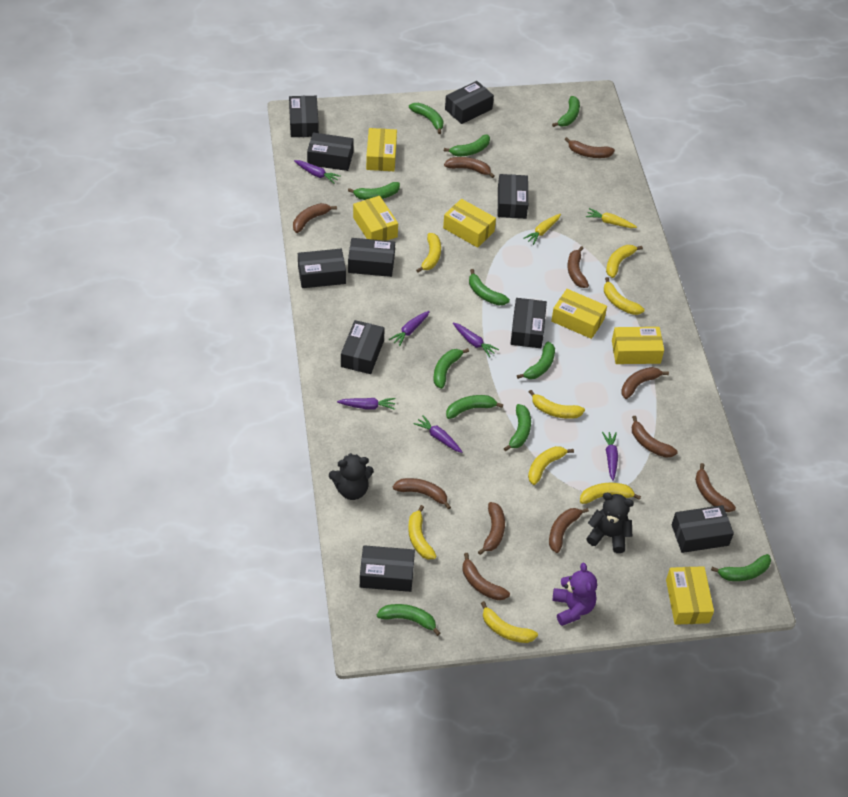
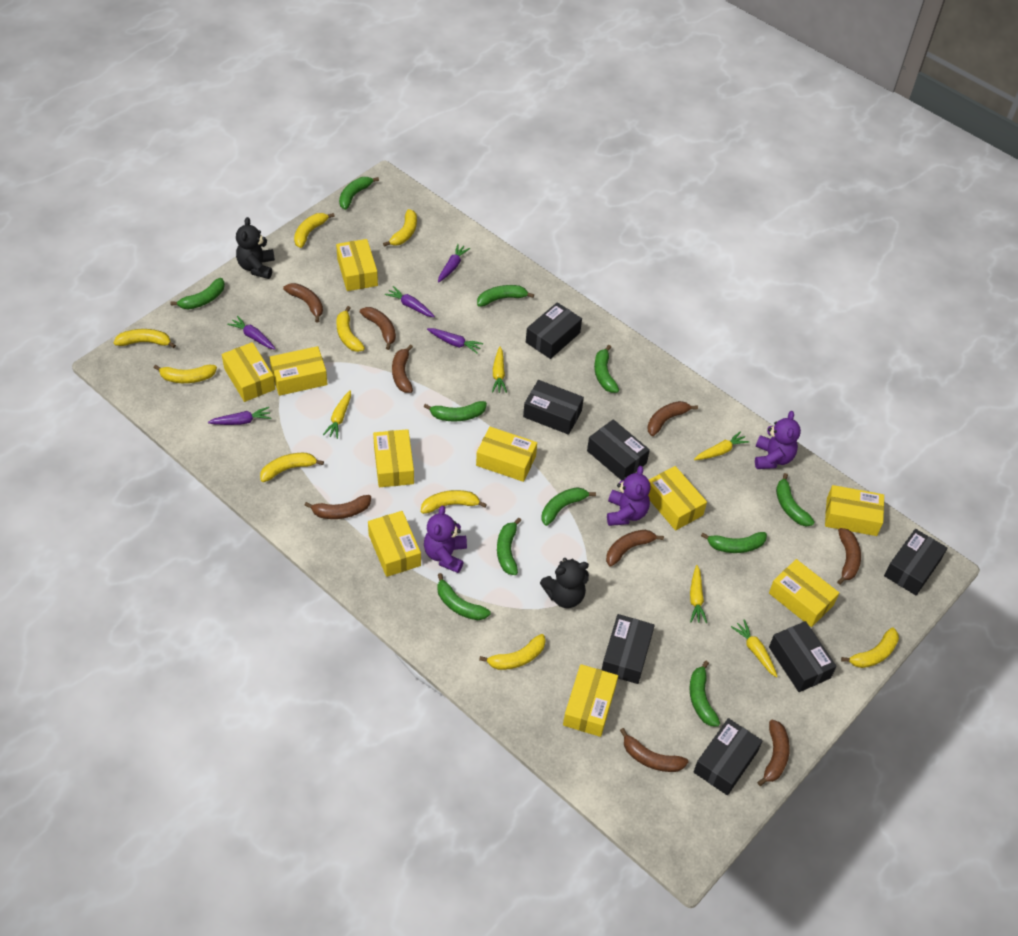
black box: [289,96,319,137] [298,249,346,288] [307,132,354,171] [341,320,385,374] [348,238,395,277] [360,545,415,592] [445,81,494,124] [498,174,528,219] [511,298,547,348] [672,505,734,553] = 10 -> [523,380,584,435] [526,302,582,359] [587,419,650,480] [602,614,655,684] [694,718,762,795] [769,621,837,692] [884,529,947,595] = 7
brown banana: [293,203,337,233] [393,478,451,510] [444,157,495,178] [463,553,510,600] [478,502,505,555] [549,508,589,553] [565,137,615,158] [567,246,589,288] [621,367,669,399] [632,416,678,458] [695,463,736,512] = 11 -> [283,283,323,323] [304,495,371,519] [360,307,396,350] [392,344,413,393] [606,530,664,567] [620,728,688,772] [647,401,698,436] [757,720,790,786] [837,528,861,585] = 9
purple carrot: [294,160,341,184] [337,398,395,410] [389,311,430,347] [413,415,462,453] [453,323,499,357] [602,432,618,481] = 6 -> [208,407,271,425] [227,316,276,350] [385,286,435,317] [427,328,483,354] [438,244,470,282] = 5
purple teddy bear: [553,562,597,626] = 1 -> [424,506,467,573] [607,466,651,526] [755,411,801,469] = 3
yellow banana: [408,505,437,560] [416,233,441,273] [481,601,538,643] [528,446,574,485] [529,390,585,419] [580,483,641,504] [604,277,644,315] [606,245,643,278] = 8 -> [114,329,176,348] [154,365,217,383] [260,453,324,482] [294,213,335,248] [337,306,365,352] [383,209,417,247] [421,490,487,514] [479,634,546,670] [841,628,899,668] = 9
yellow box: [353,196,398,241] [366,128,397,171] [443,199,496,248] [551,289,607,339] [612,327,664,364] [666,566,714,625] = 6 -> [222,342,275,402] [270,346,327,396] [336,239,378,291] [368,511,421,577] [373,429,414,487] [476,427,537,482] [563,664,618,737] [648,466,707,530] [769,559,839,627] [825,485,884,536] = 10
yellow carrot: [523,214,561,245] [586,208,637,228] = 2 -> [323,390,351,439] [492,347,507,393] [690,565,707,623] [694,431,749,460] [731,620,778,677] = 5

